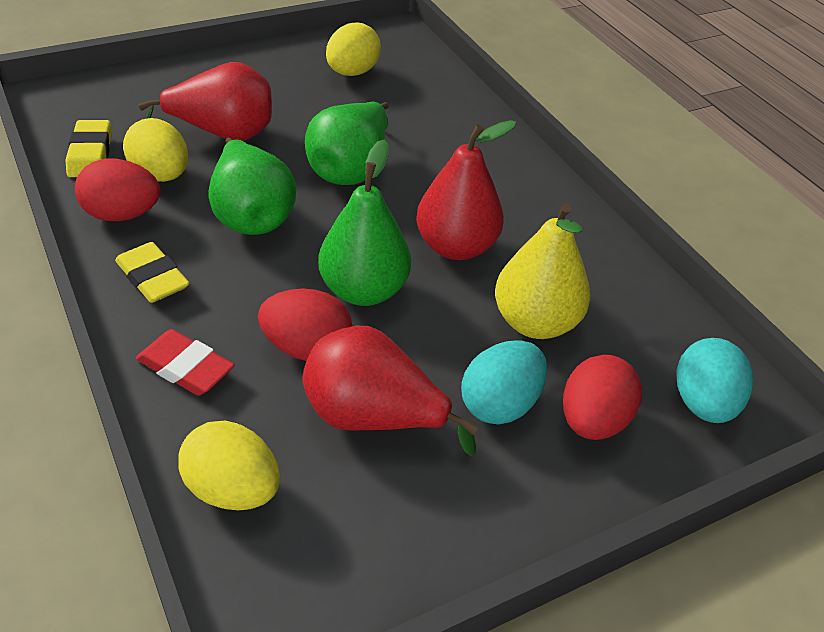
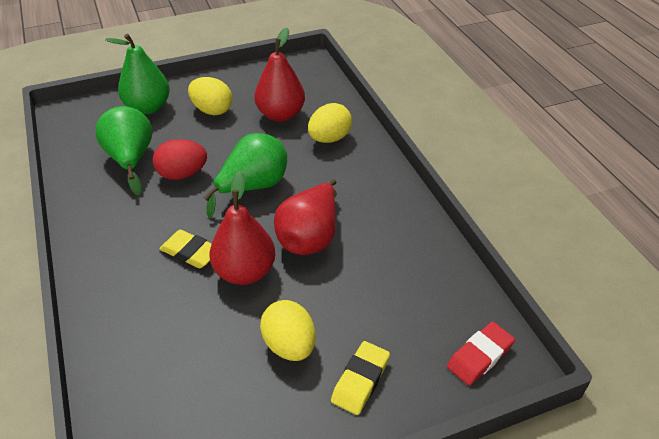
red egg: [75,159,160,221] [258,288,352,361] [563,355,642,440] = 3 -> [152,139,207,180] = 1
turquoise egg: [461,340,547,425] [676,338,753,423] = 2 -> none = 0
yellow pear: [495,203,590,339] = 1 -> none = 0

